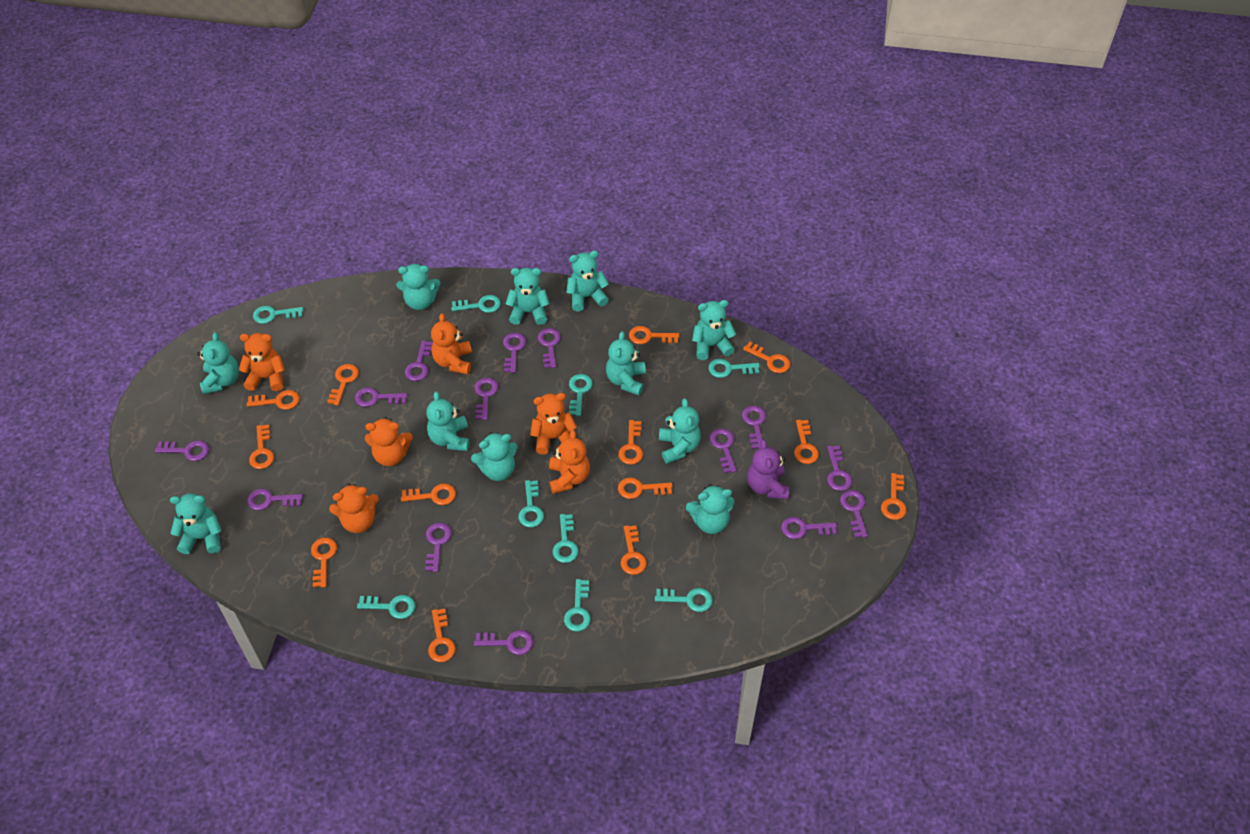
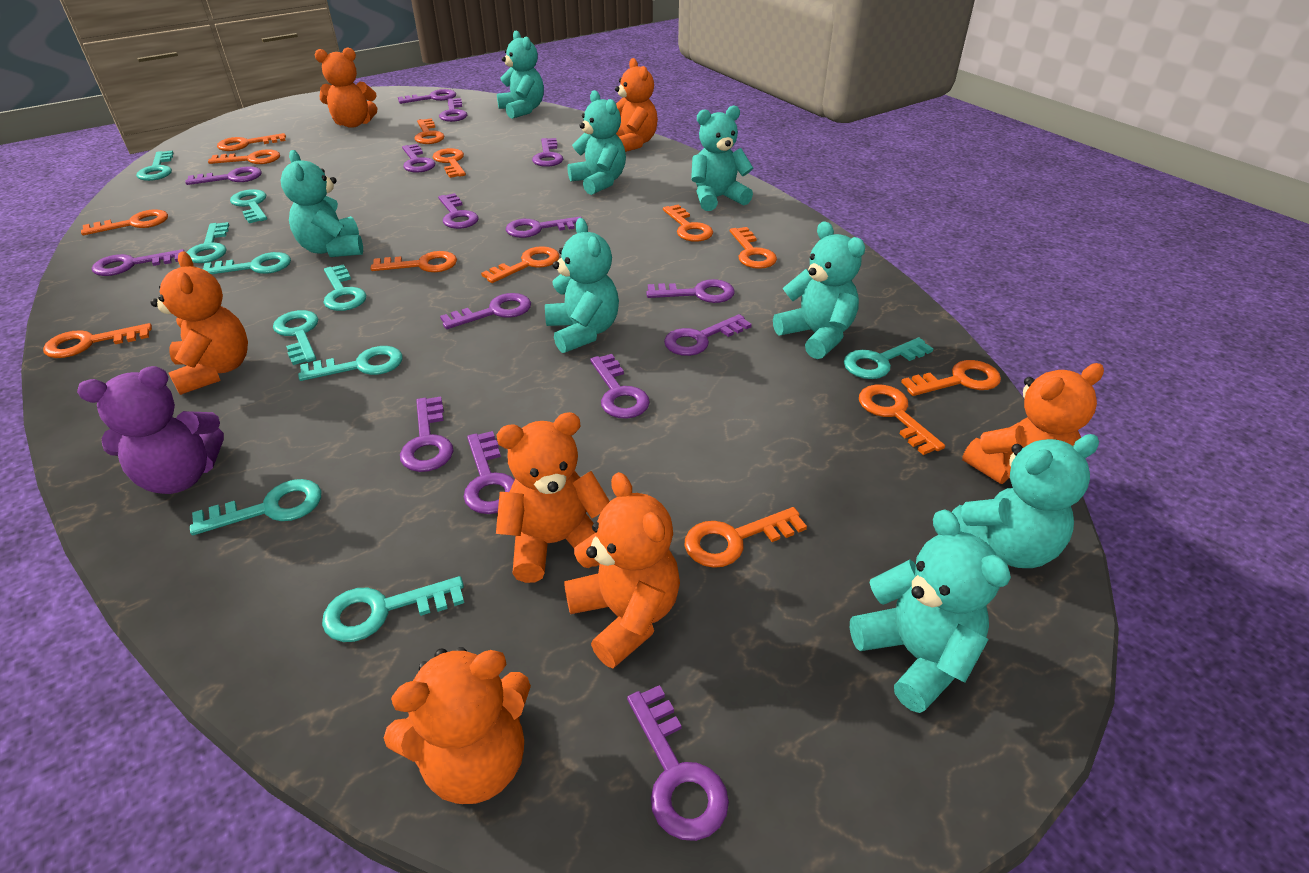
orange teddy bear: [239,333,285,391] [329,484,379,533] [365,417,413,466] [431,313,472,374] [530,393,577,454] [549,430,590,494] = 6 -> [150,251,248,395] [314,47,377,128] [384,647,531,804] [496,412,610,583] [564,472,680,669] [615,58,658,152] [962,363,1104,484] = 7
purple key: [155,440,209,461] [247,489,303,510] [355,387,407,407] [405,340,433,381] [425,522,452,572] [474,378,498,420] [474,630,533,655] [503,333,526,373] [538,328,561,368] [710,428,737,473] [742,406,766,449] [781,517,837,539] [827,446,852,491] [840,490,868,538] = 14 -> [92,249,185,276] [185,166,262,185] [398,89,456,104] [400,396,453,472] [402,144,435,172] [438,193,478,229] [439,98,467,122] [440,293,531,329] [464,431,514,514] [506,216,582,238] [532,138,563,167] [590,354,650,419] [627,685,729,841] [646,279,735,303] [664,314,752,356] = 15
turquoise key: [253,306,303,324] [357,595,415,619] [451,295,501,313] [518,480,544,527] [552,514,579,563] [564,579,591,632] [569,374,593,416] [655,588,713,612] [708,359,760,378] = 9 -> [136,150,174,181] [186,222,229,263] [190,479,321,535] [203,252,291,274] [230,189,267,223] [273,310,318,365] [298,346,403,381] [322,576,464,642] [323,264,366,311] [844,337,934,379] = 10
turquoise teddy bear: [170,493,222,554] [197,332,239,394] [396,263,440,310] [426,391,469,451] [471,432,518,481] [506,268,550,325] [566,251,609,311] [606,331,646,395] [659,398,701,464] [686,484,735,534] [692,300,736,360] = 11 -> [280,150,363,257] [497,30,544,119] [545,218,619,353] [567,90,626,195] [691,105,753,211] [773,221,865,359] [850,509,1011,713] [952,434,1099,568] = 8

